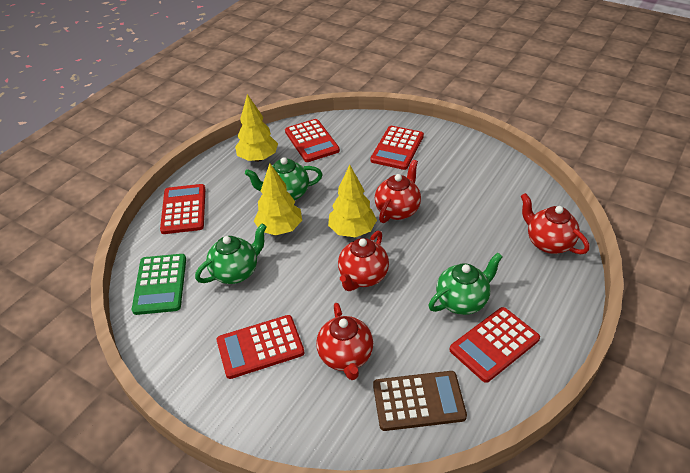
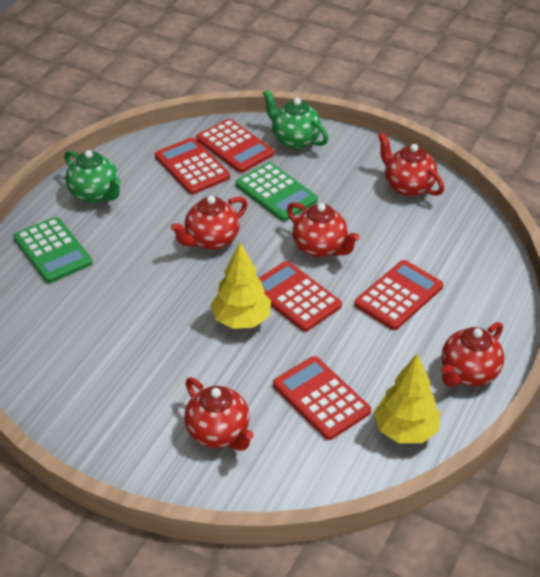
brown calculator: [373,371,467,431] = 1 -> none = 0
green calculator: [132,254,186,315] = 1 -> [13,217,93,283] [236,162,318,221] = 2
green teapot: [195,224,267,284] [245,157,323,200] [429,253,503,315] = 3 -> [64,150,121,203] [263,89,329,149] = 2
red teapot: [316,303,373,380] [338,231,389,291] [375,160,421,223] [521,193,589,254] = 4 -> [170,196,248,250] [184,377,253,451] [287,202,360,258] [378,133,444,197] [441,322,504,387] = 5
yellow tree: [235,94,278,162] [254,163,302,235] [328,165,377,237] = 3 -> [211,243,271,329] [374,354,440,443] = 2

